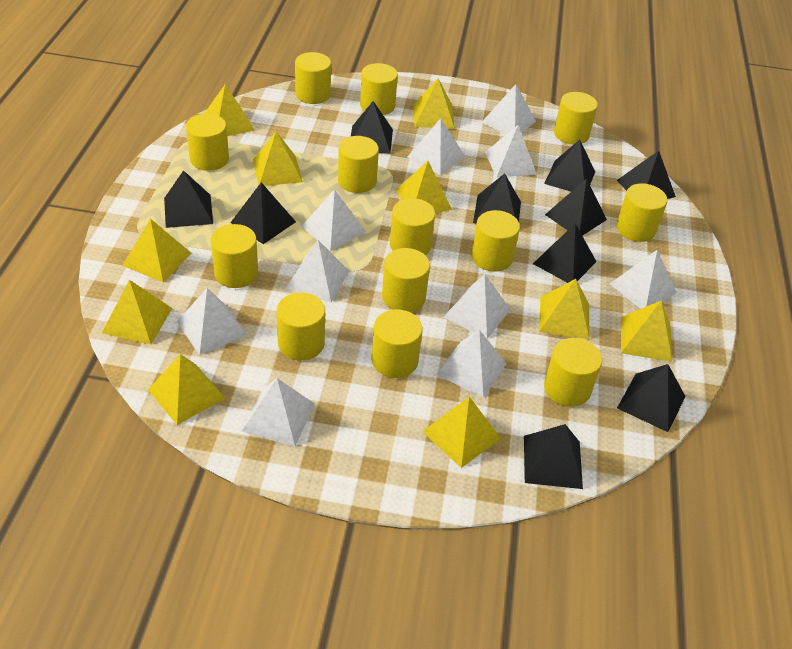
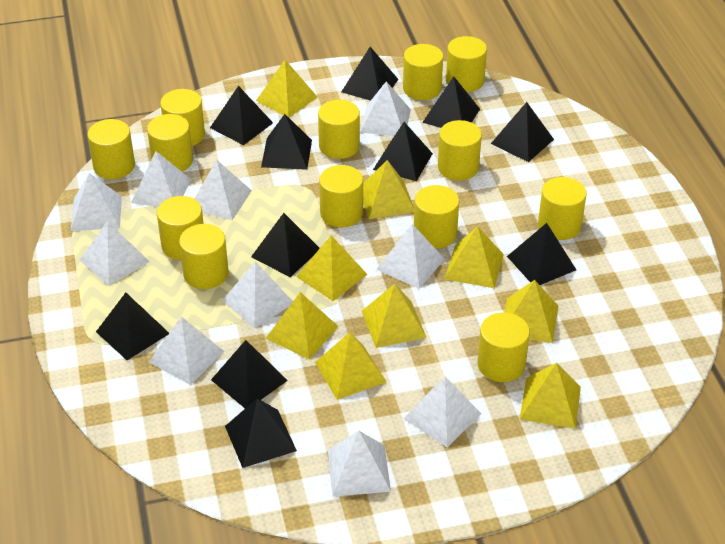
black pyramid: [164,170,213,228] [230,182,296,244] [351,101,393,154] [473,173,521,224] [524,424,583,489] [533,224,597,283] [544,140,595,191] [545,179,607,236] [617,151,676,199] [617,364,686,432] = 10 -> [96,293,169,360] [210,86,273,145] [211,340,288,408] [225,398,297,468] [251,213,320,277] [261,114,312,170] [341,47,399,101] [373,122,433,181] [422,76,480,128] [491,102,554,162] [507,223,576,285] = 11
yellow pyramid: [102,280,172,345] [122,219,192,282] [148,354,225,425] [204,84,255,136] [253,131,303,186] [396,161,452,213] [414,78,455,129] [422,397,501,468] [539,279,590,339] [621,301,672,362] = 10 -> [256,60,317,118] [265,292,339,360] [296,236,368,301] [315,332,386,400] [362,284,427,348] [363,160,414,219] [445,226,504,288] [504,280,558,343] [519,363,581,429] = 9

